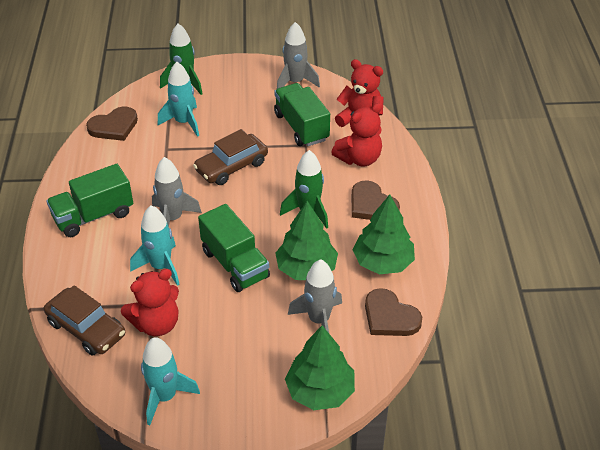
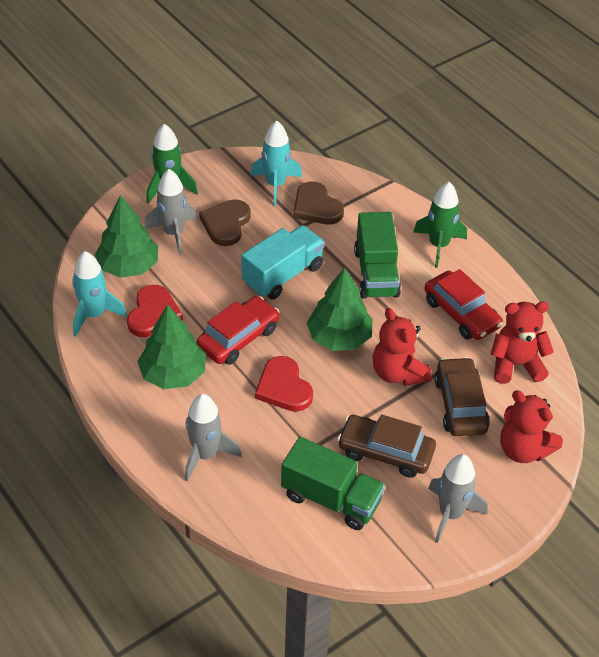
brown heart: [86,106,138,141] [352,180,400,220] [365,288,422,336] = 3 -> [199,199,251,246] [293,181,344,225] = 2
green truck: [47,164,133,237] [198,204,270,292] [274,83,330,146] = 3 -> [281,437,385,530] [354,212,401,299] = 2
red car: none = 0 -> [196,296,279,365] [424,269,503,340] = 2
red heart: none = 0 -> [127,285,183,337] [255,356,313,412] = 2
turquoise rocket: [130,205,180,286] [141,337,200,425] [158,62,199,137] = 3 -> [72,251,127,337] [251,121,302,206] = 2
turquoise truck: none = 0 -> [241,225,325,300] = 1

